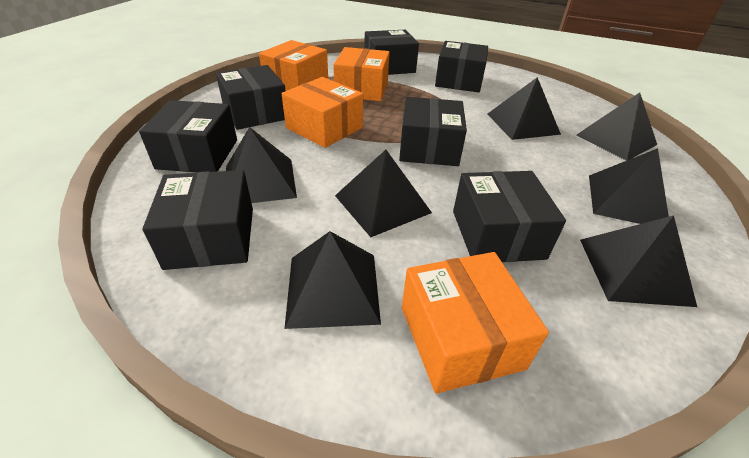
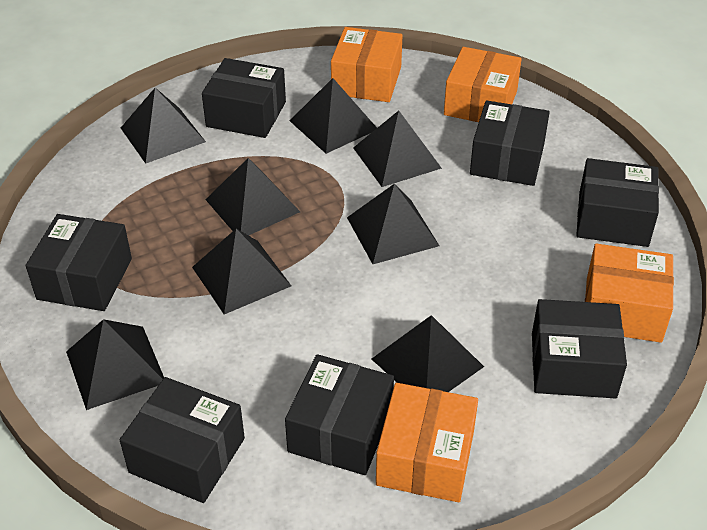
black pyramid: [226,127,297,203] [284,231,381,329] [335,150,432,237] [488,77,561,140] [576,93,657,161] [580,215,697,307] [589,148,669,224] = 7 -> [66,319,164,410] [121,88,206,164] [192,229,291,314] [205,158,300,236] [290,78,377,154] [347,184,439,264] [353,111,442,187] [372,315,484,392] = 8

